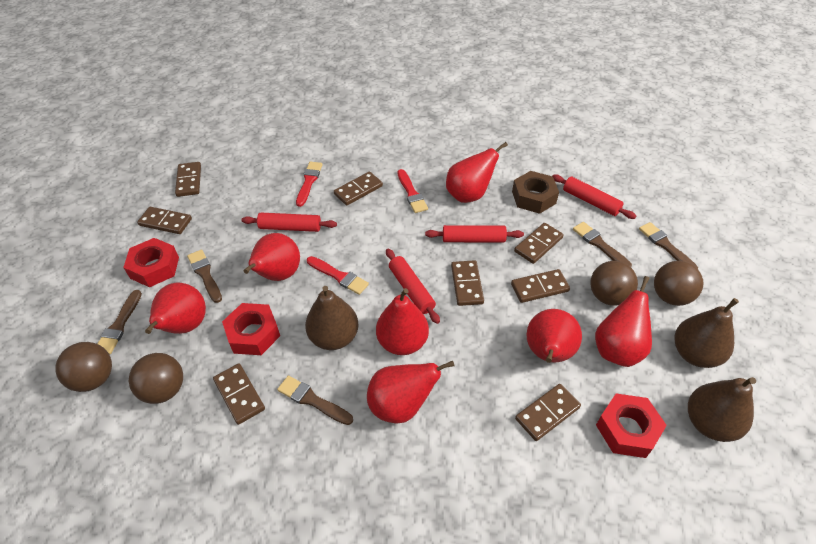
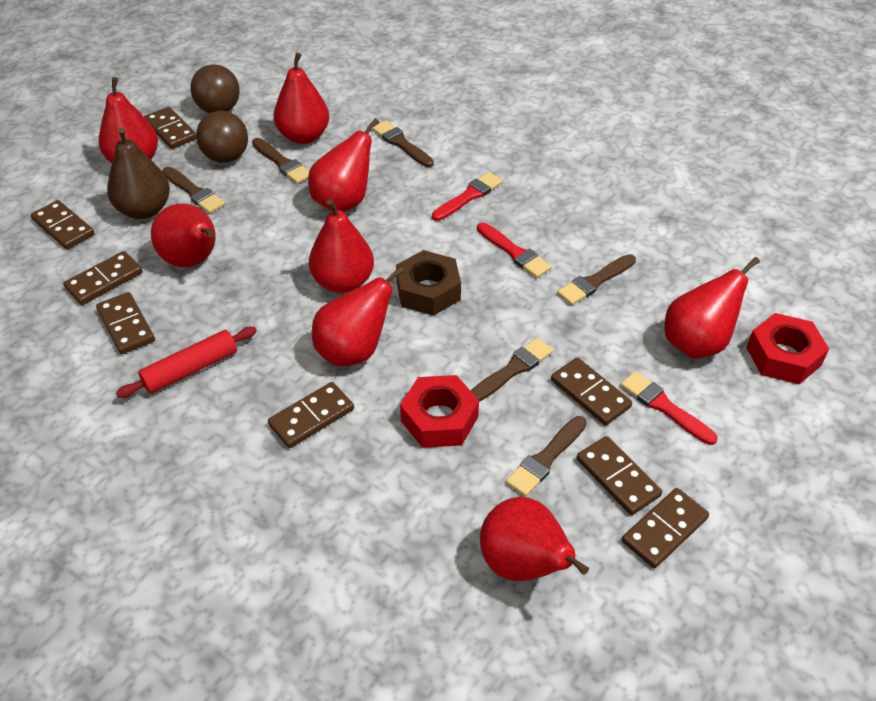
brown ball: [55,342,112,392] [129,353,183,404] [590,261,638,306] [654,261,703,306] = 4 -> [190,64,240,113] [196,111,248,163] = 2
brown brush: [98,290,142,354] [187,250,222,303] [277,375,353,425] [573,222,632,267] [639,222,698,269] = 5 -> [162,167,225,213] [252,138,309,184] [372,121,434,167] [471,337,553,402] [506,416,587,496] [557,254,636,305] = 6
brown pear: [305,286,359,350] [675,298,739,368] [688,377,756,442] = 3 -> [107,128,170,219] = 1
red nut: [123,238,179,287] [222,303,280,355] [596,393,667,458] = 3 -> [400,375,479,448] [746,313,829,384] = 2
red pear: [145,282,206,334] [243,233,300,281] [367,361,455,424] [376,288,429,355] [446,142,508,203] [527,309,582,363] [595,276,652,367] = 7 -> [99,77,158,163] [151,203,215,267] [274,53,329,144] [308,118,379,212] [309,199,374,293] [312,266,405,366] [480,497,589,581] [665,257,760,359] = 8
red rolling pin: [242,213,337,232] [386,249,440,324] [425,225,524,243] [553,174,636,219] = 4 -> [116,327,257,398] = 1

